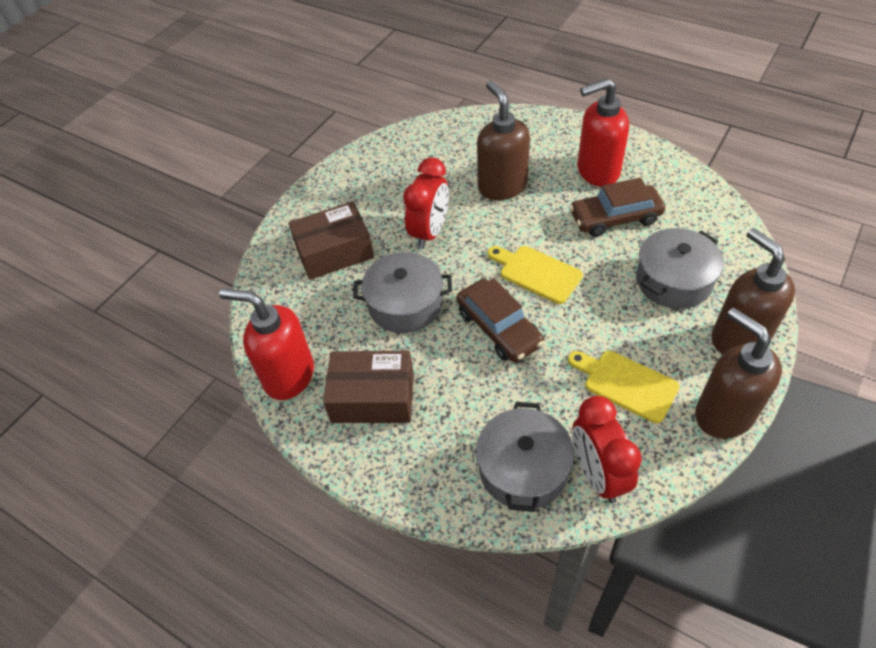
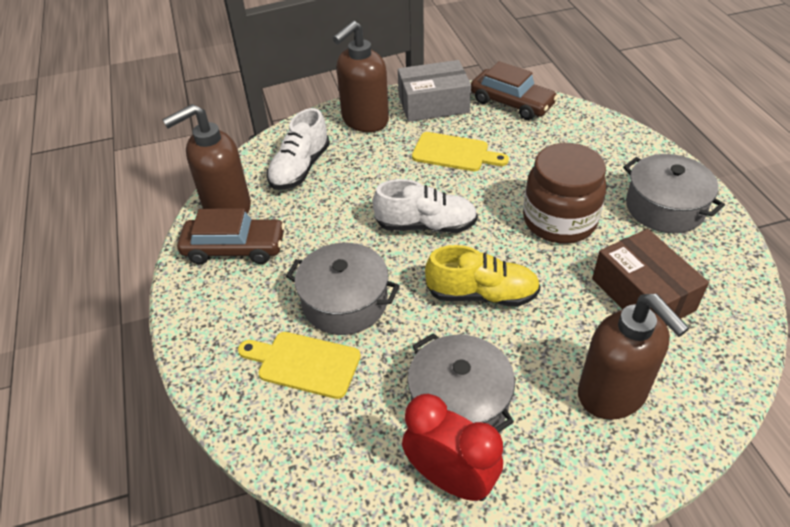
brown box: [288,201,374,280] [323,351,414,423] = 2 -> [592,229,709,326] = 1
brown jar: none = 0 -> [523,143,607,243] = 1
grey box: none = 0 -> [398,60,471,122] = 1
red clock: [403,157,449,249] [572,396,642,503] = 2 -> [402,394,503,501] = 1
red soap dispenser: [219,288,314,400] [577,78,629,187] = 2 -> none = 0
white shoe: none = 0 -> [267,108,330,190] [373,179,478,233] = 2
yellow shoe: none = 0 -> [425,245,541,306] = 1

